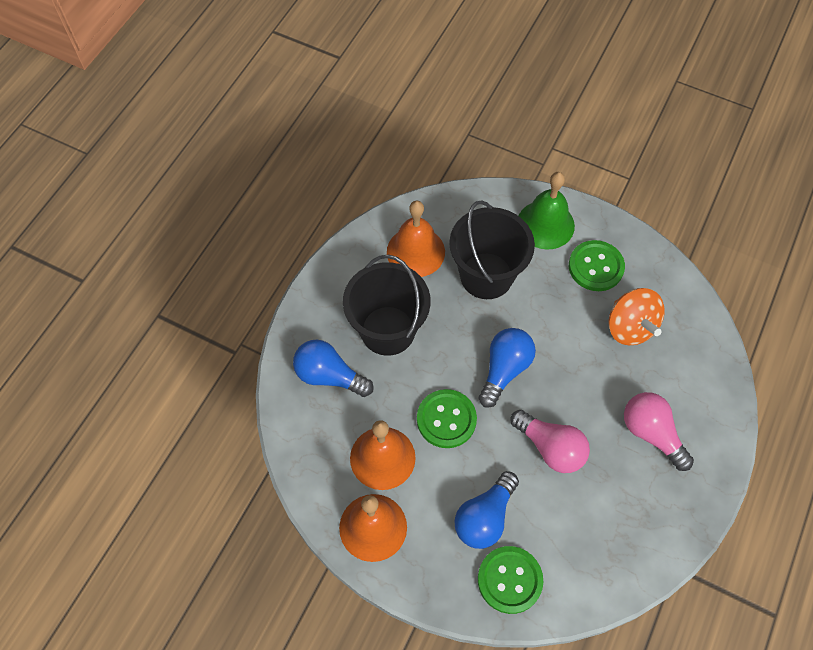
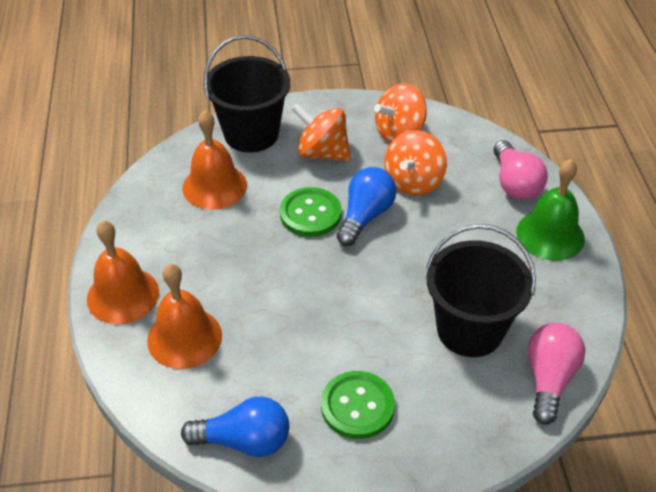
blue light bulb: [293,339,374,397] [455,471,519,549] [478,328,536,408] = 3 -> [181,397,289,457] [336,167,396,246] = 2
green button: [417,389,477,448] [478,546,543,614] [569,240,625,291] = 3 -> [280,187,342,237] [321,371,395,439] = 2
orange spinning top: [609,288,665,345] = 1 -> [291,104,351,161] [374,83,427,143] [384,130,447,195] = 3

